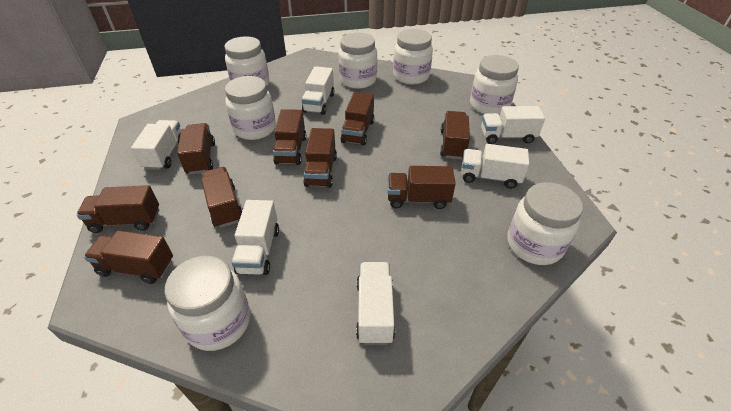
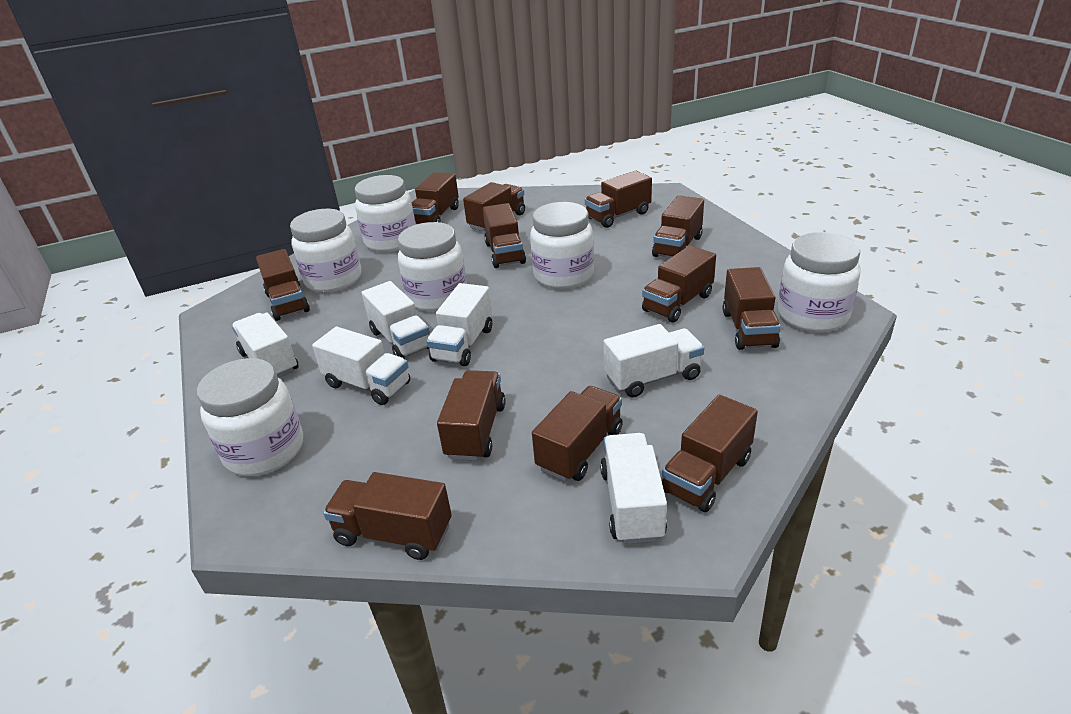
brown truck: [77,185,159,233] [84,230,173,284] [177,123,215,175] [201,167,242,228] [273,109,306,165] [303,128,337,188] [341,92,374,146] [388,166,456,209] [440,111,470,159] = 9 -> [256,249,310,321] [323,472,452,560] [412,172,459,224] [437,370,506,461] [463,182,525,231] [483,203,526,268] [532,386,623,481] [585,170,652,228] [642,245,716,322] [652,195,704,258] [662,395,758,512] [723,267,781,350] = 12
white jar: [164,256,250,351] [225,36,269,87] [225,76,276,140] [339,33,377,89] [393,29,433,84] [470,55,519,115] [507,182,583,265] = 7 -> [197,358,303,476] [290,209,361,293] [355,175,416,252] [398,222,467,312] [530,202,594,289] [778,232,860,332] = 6

